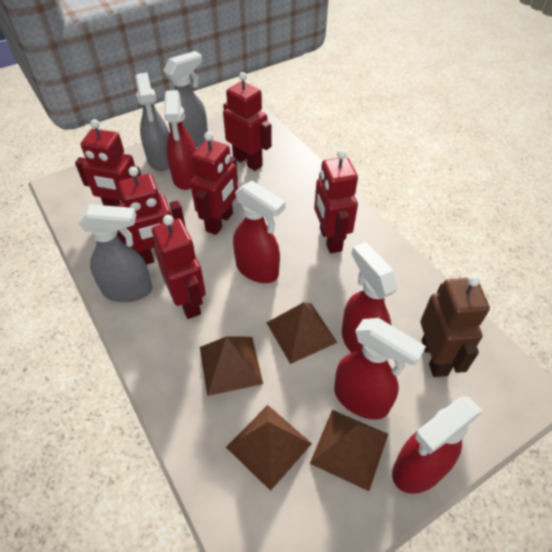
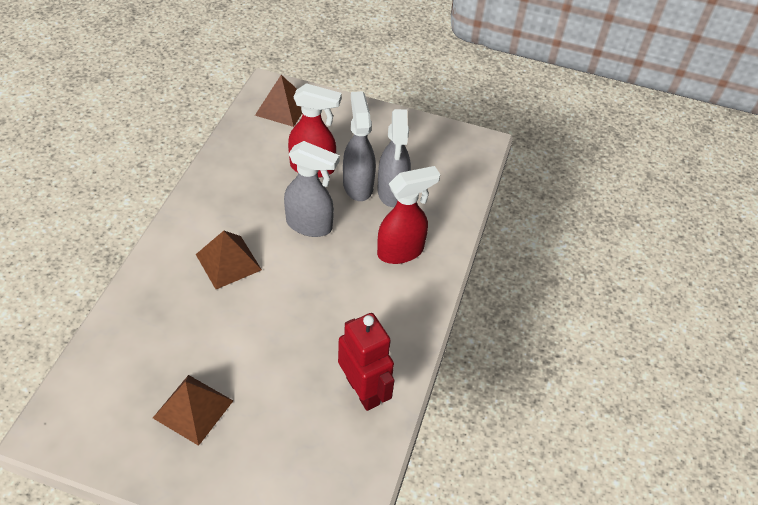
brown pyramid: [200,336,263,396] [226,405,312,491] [266,302,337,364] [310,410,388,491] = 4 -> [153,375,233,446] [196,231,262,289] [255,75,302,127] = 3
brown robot: [420,275,490,377] = 1 -> none = 0
red robot: [75,119,141,207] [117,167,186,265] [152,215,206,319] [190,132,238,235] [223,72,272,171] [314,149,358,253] = 6 -> [338,313,395,411] = 1
red spray bottle: [164,90,196,190] [233,181,286,283] [334,318,426,419] [342,242,399,353] [392,397,483,494] = 5 -> [288,83,342,178] [377,166,440,264] = 2

